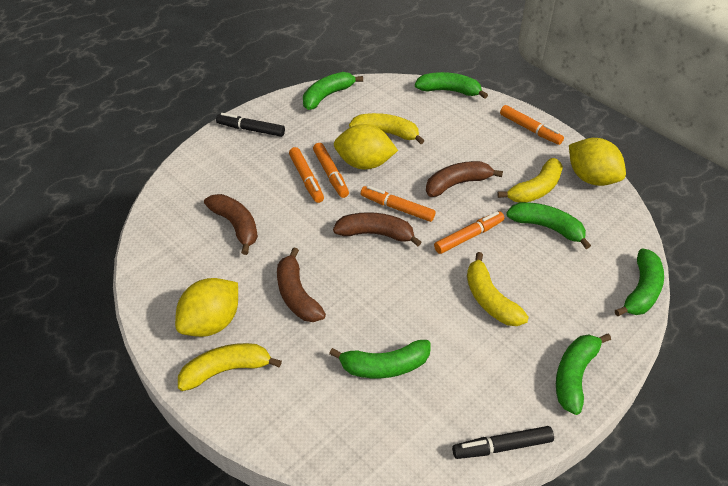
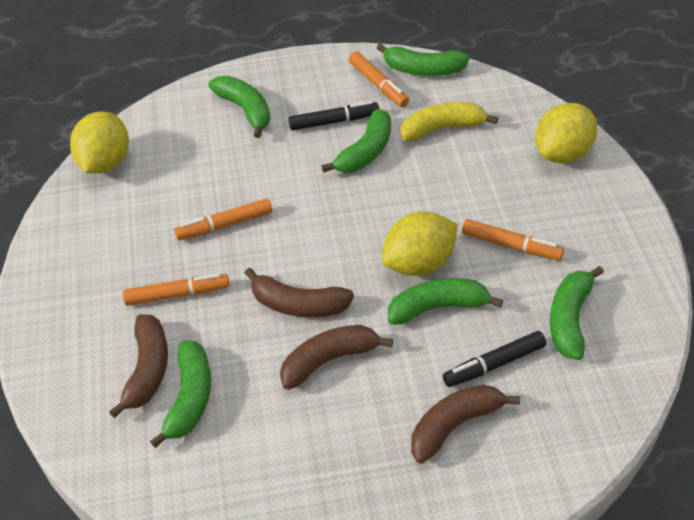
orange marker: [289,147,324,203] [313,143,349,198] [361,186,435,222] [434,211,505,254] [500,105,564,145] = 5 -> [123,273,230,306] [174,198,272,240] [349,51,409,107] [462,219,564,260] = 4
yellow banana: [178,343,282,391] [349,113,424,144] [467,252,529,326] [497,158,563,202] = 4 -> [401,102,498,141] = 1

